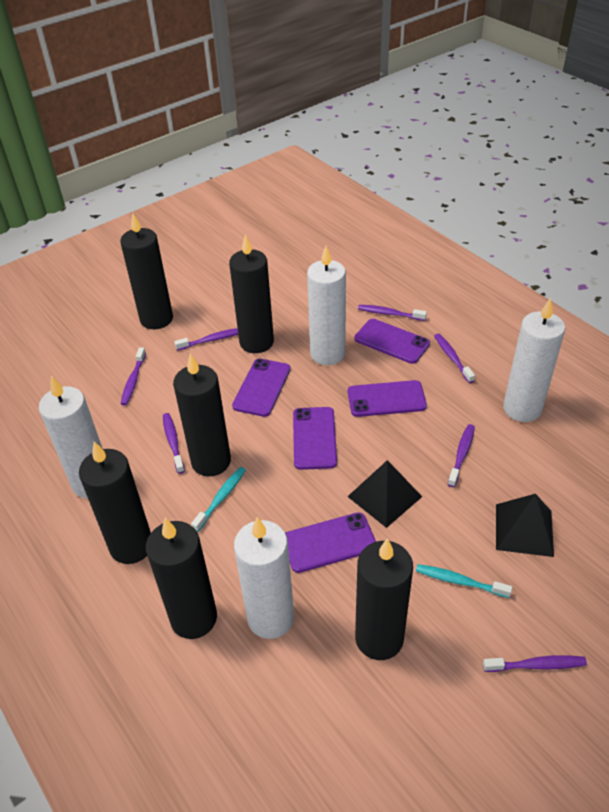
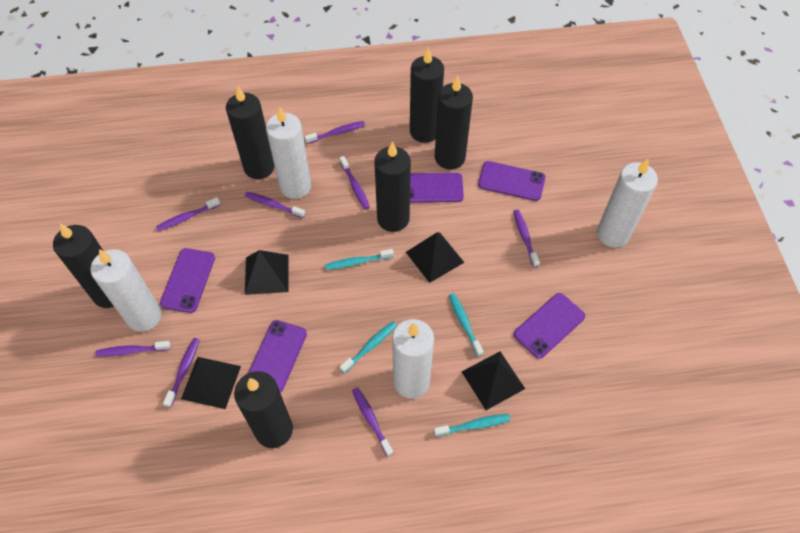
black pyramid: [347,460,422,528] [496,494,554,557] = 2 -> [181,357,241,409] [245,250,288,295] [406,232,464,283] [462,351,525,410] = 4
purple toothbrush: [121,347,146,406] [163,413,185,474] [174,328,238,351] [358,305,427,321] [434,334,475,383] [447,424,475,487] [483,655,587,672] = 7 -> [95,341,171,356] [156,197,220,231] [163,338,199,408] [245,192,305,218] [304,121,365,144] [340,156,370,210] [352,387,393,457] [513,210,540,268] = 8
turquoise toothbrush: [191,467,246,532] [416,564,512,598] = 2 -> [325,249,394,270] [340,321,397,374] [434,414,510,437] [449,293,484,357] = 4

